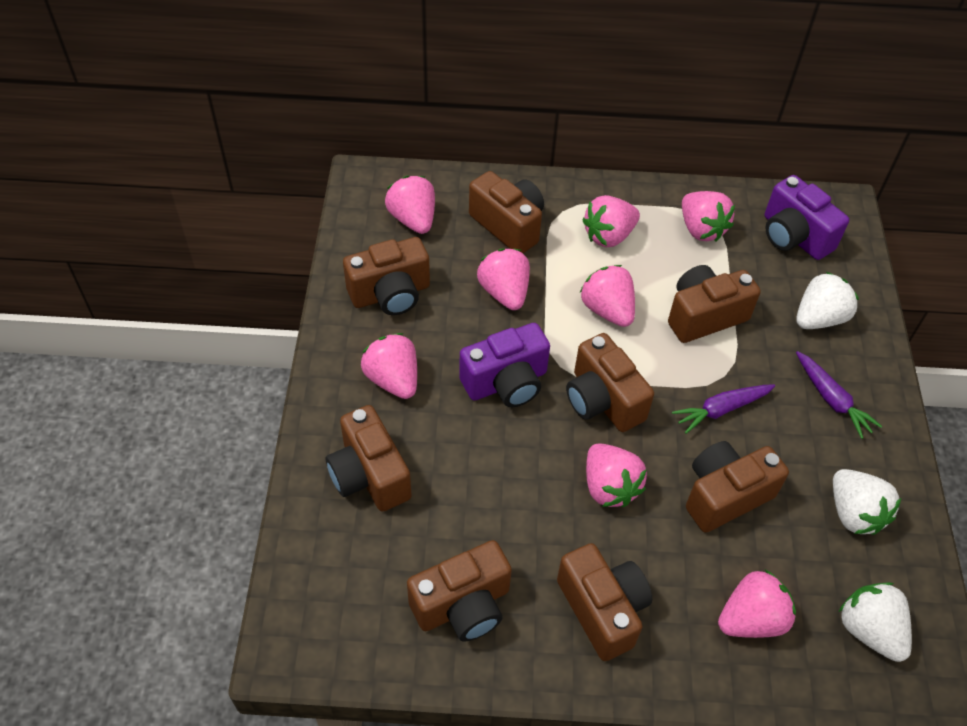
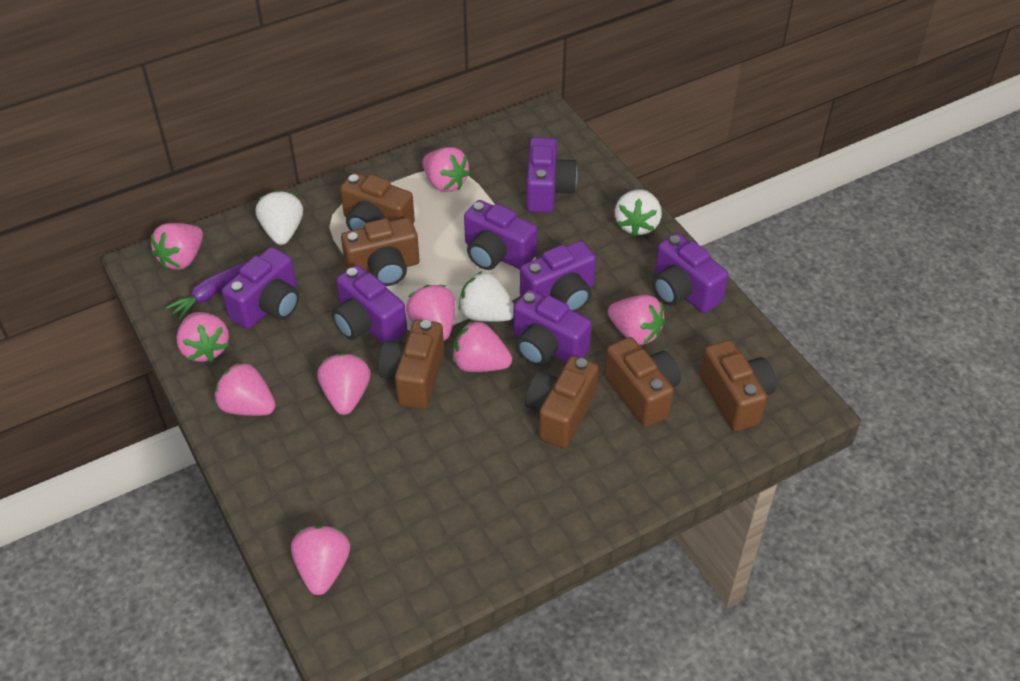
brown camera: [326,405,412,512] [343,237,430,315] [407,540,512,642] [469,171,544,253] [557,543,652,661] [566,333,654,432] [668,265,761,343] [686,441,789,533] = 8 -> [340,173,415,231] [341,218,419,286] [378,319,444,409] [525,356,599,448] [604,337,681,427] [700,340,776,431] = 6
pink strawberry: [361,333,417,399] [385,176,435,234] [477,248,530,310] [580,265,635,327] [582,195,640,247] [586,443,647,507] [682,191,735,241] [718,570,796,638] = 8 -> [151,223,203,270] [176,312,229,362] [214,362,276,416] [291,525,350,595] [317,353,370,415] [406,285,455,341] [422,147,471,192] [452,320,512,372] [608,295,665,345] = 9
purple camera: [459,323,550,407] [764,175,849,260] = 2 -> [222,247,299,329] [332,265,407,343] [464,200,537,270] [513,290,592,366] [520,241,596,312] [526,137,578,213] [653,233,728,313] = 7
purple carrot: [672,384,775,434] [796,351,882,439] = 2 -> [165,262,247,320] = 1

